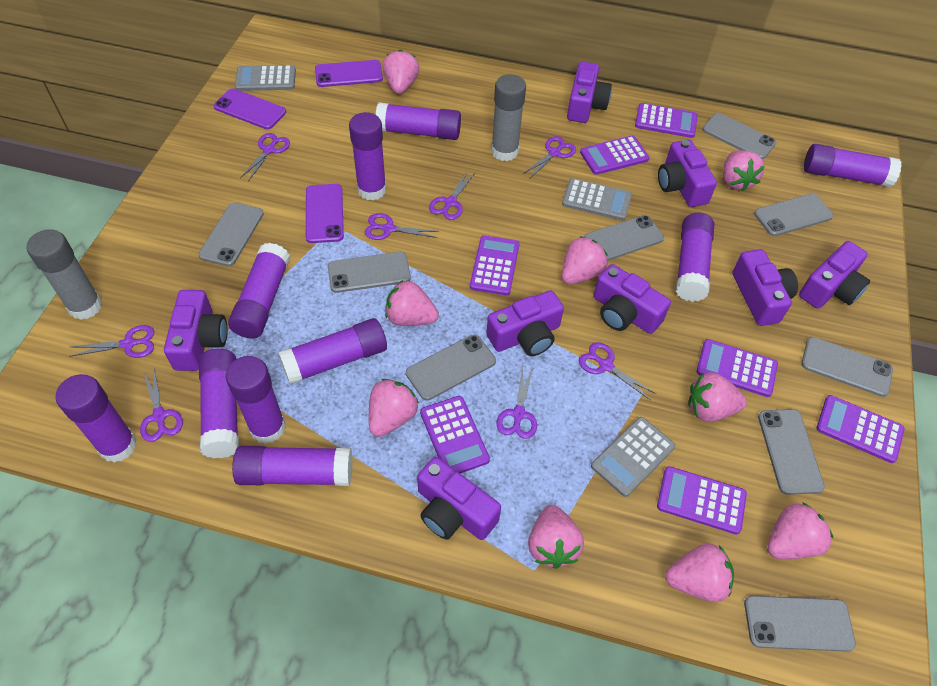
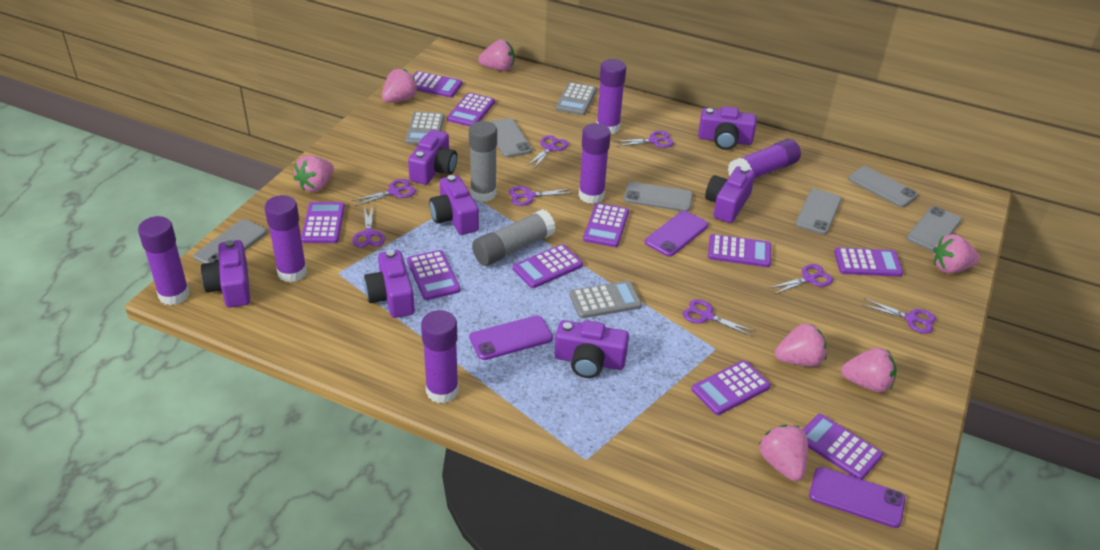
grey phone: [199,202,264,266] [328,252,411,293] [406,334,496,401] [584,215,664,261] [702,113,776,159] [744,595,856,652] [754,193,833,236] [758,409,825,495] [801,337,893,397] = 9 -> [194,219,267,264] [489,118,532,158] [624,182,693,211] [795,189,842,235] [848,166,918,208] [907,206,962,252] = 6
pink strawberry: [369,379,419,437] [382,50,419,94] [385,280,439,326] [528,505,584,569] [562,236,608,285] [665,543,734,602] [688,372,747,422] [723,150,765,192] [767,502,833,559] = 9 -> [294,155,334,192] [382,69,418,103] [478,39,515,71] [759,425,808,481] [775,324,827,367] [841,348,897,392] [933,234,980,273] = 7
purple calculator: [420,396,490,473] [470,235,520,296] [580,135,649,175] [635,103,698,138] [657,466,747,535] [697,339,778,397] [816,395,904,463] = 7 -> [301,202,345,243] [407,250,460,300] [413,71,463,98] [447,93,495,127] [513,244,583,288] [583,203,629,247] [692,360,771,415] [708,234,771,267] [803,414,883,480] [834,247,903,277] = 10
purple camera: [164,290,228,371] [417,457,501,540] [486,290,564,356] [567,62,612,123] [594,264,671,334] [658,140,717,207] [732,249,798,326] [799,241,870,309] = 8 -> [201,240,250,308] [364,250,415,318] [408,130,457,185] [429,175,479,235] [555,320,629,378] [698,106,757,150] [705,166,755,223] = 7
purple glue stick: [56,374,137,463] [199,348,239,458] [226,356,286,444] [228,243,290,338] [232,446,353,486] [278,318,387,385] [349,112,387,201] [376,102,461,140] [676,213,714,302] [804,144,902,187] = 10 -> [138,216,190,305] [265,195,307,282] [421,310,459,403] [579,123,611,204] [597,59,626,134] [728,139,801,179] = 6

